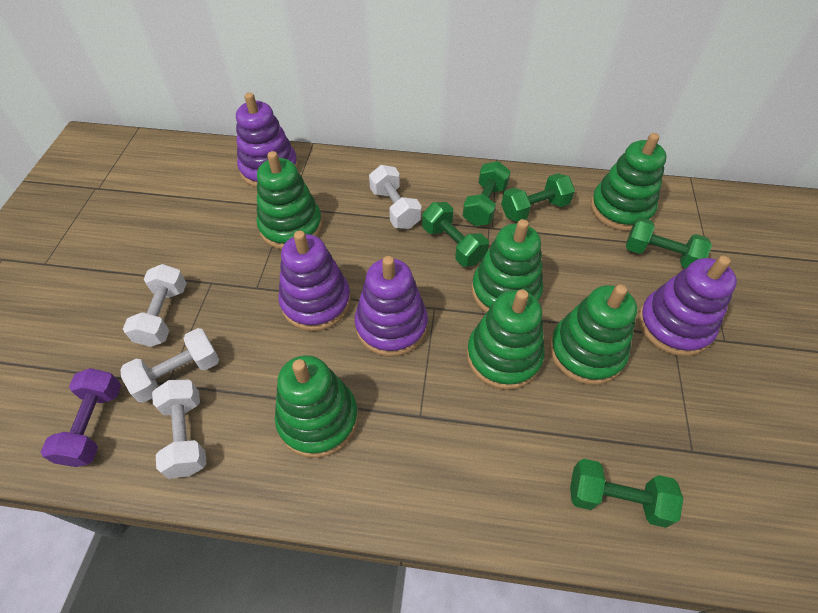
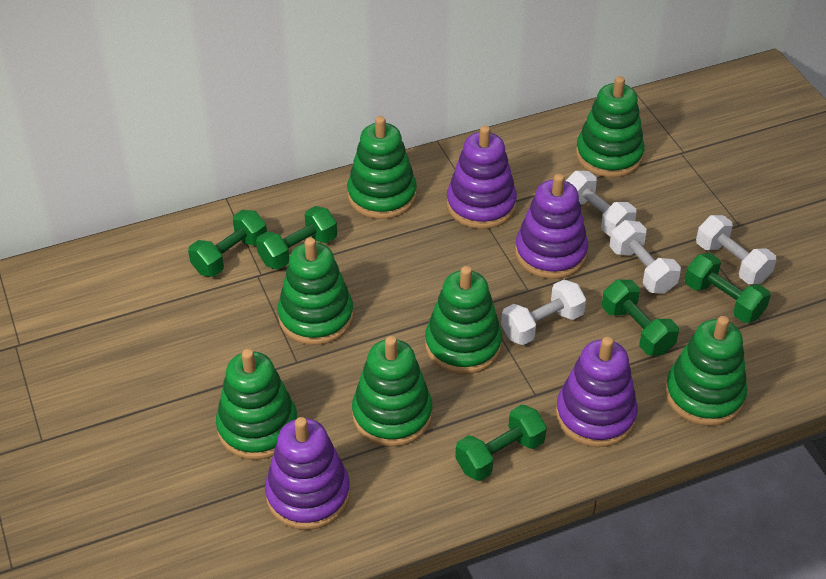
green stacking toy: [256,151,323,249] [275,355,359,458] [467,289,544,390] [471,219,543,313] [549,285,637,385] [590,133,666,231] = 6 -> [216,349,297,460] [278,238,354,345] [347,116,417,219] [352,336,432,447] [425,266,502,374] [576,76,645,177] [665,316,747,426] = 7
purple dumbbell: [41,368,121,467] = 1 -> none = 0

